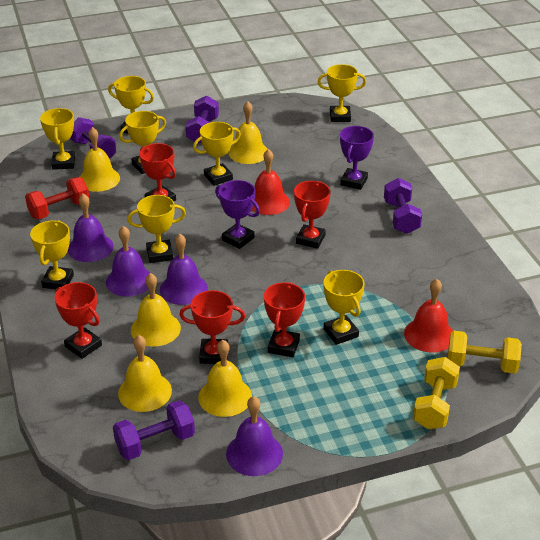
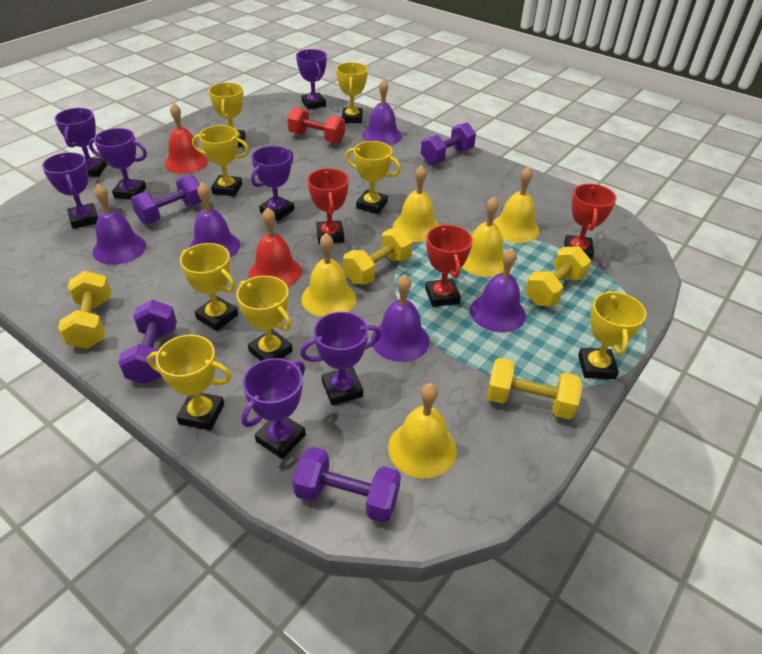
purple bell: [68,194,114,262] [106,226,150,297] [160,234,208,305] [226,396,283,476] = 4 -> [93,184,146,265] [189,183,240,258] [363,79,402,145] [371,274,430,362] [470,248,526,333] = 5
purple trophy: [215,180,260,249] [340,126,374,190] = 2 -> [42,152,98,229] [54,108,107,177] [89,128,147,200] [241,358,306,459] [251,146,294,221] [296,49,327,110] [300,312,381,405] = 7
red trophy: [55,282,102,359] [139,143,176,201] [179,290,245,364] [264,282,305,357] [294,181,331,249] = 5 -> [307,168,349,244] [425,225,473,307] [564,184,616,260] = 3
yellow dumbbell: [413,357,460,429] [447,331,522,374] = 2 -> [58,271,111,349] [343,228,413,285] [487,358,582,420] [525,246,591,306] = 4

